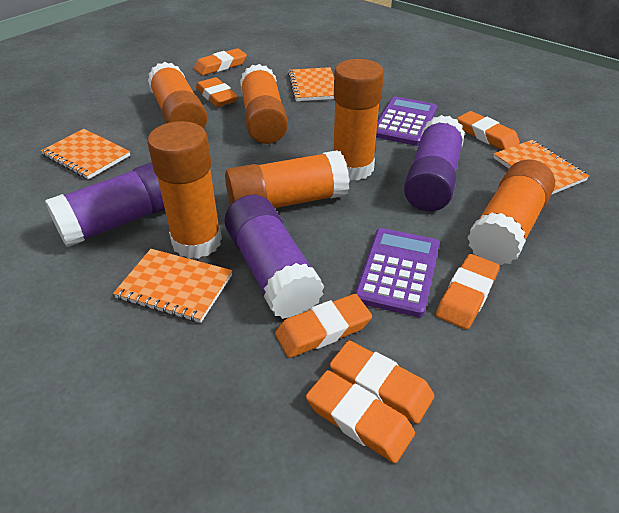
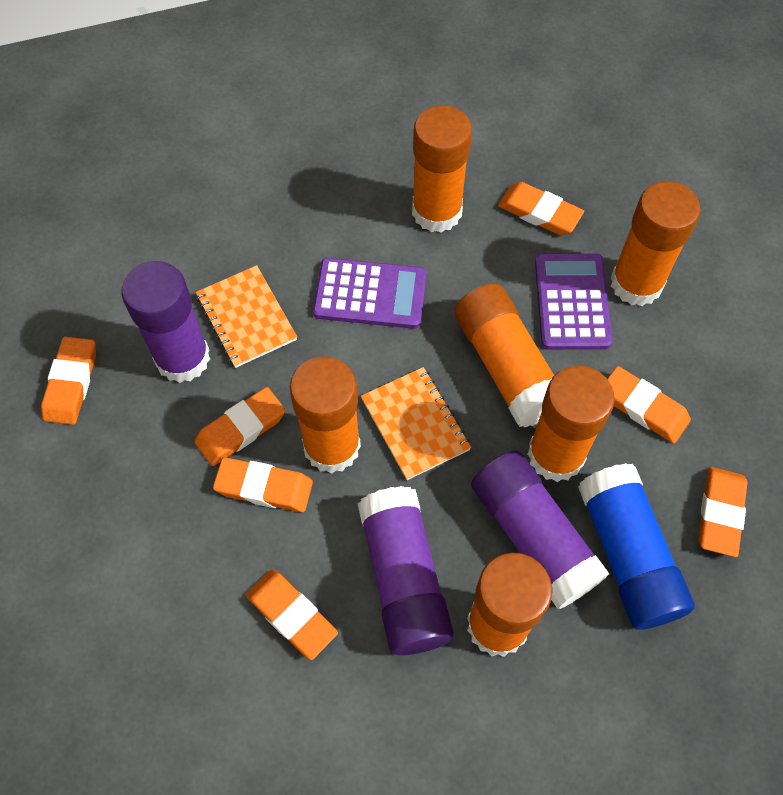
blue glue stick: none = 0 -> [578,463,694,630] = 1
orange notebook: [41,129,130,180] [113,249,232,323] [288,67,334,101] [493,140,589,194] = 4 -> [196,265,297,368] [361,367,471,480] = 2

